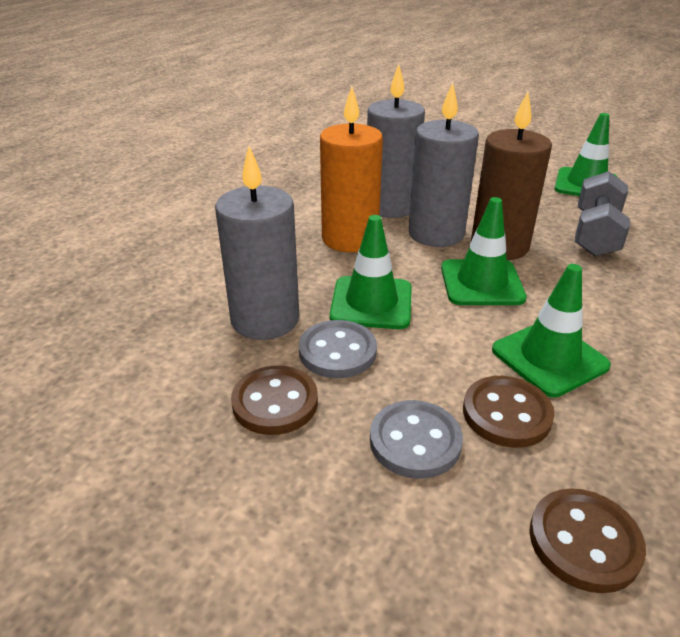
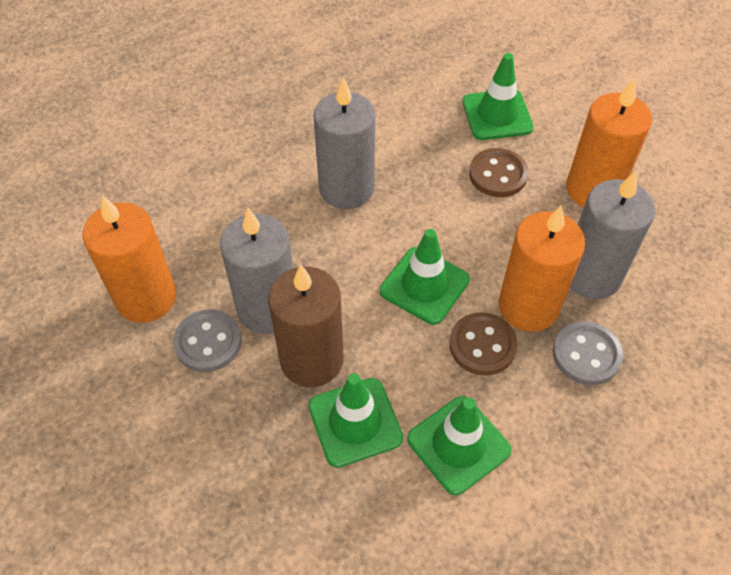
brown button: [231,366,318,435] [463,376,555,448] [529,488,646,593] = 3 -> [449,312,517,375] [469,148,528,197] = 2
grey dumbbell: [575,171,630,257] = 1 -> none = 0
orange candle: [320,87,383,252] = 1 -> [82,195,176,323] [498,205,585,332] [566,78,652,207] = 3

